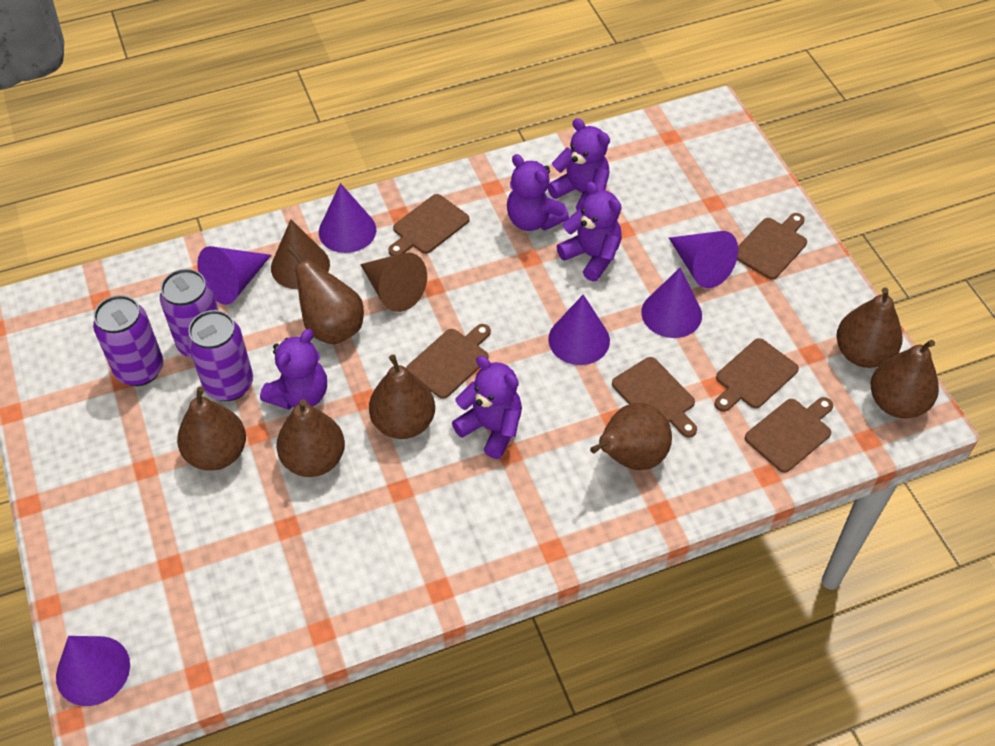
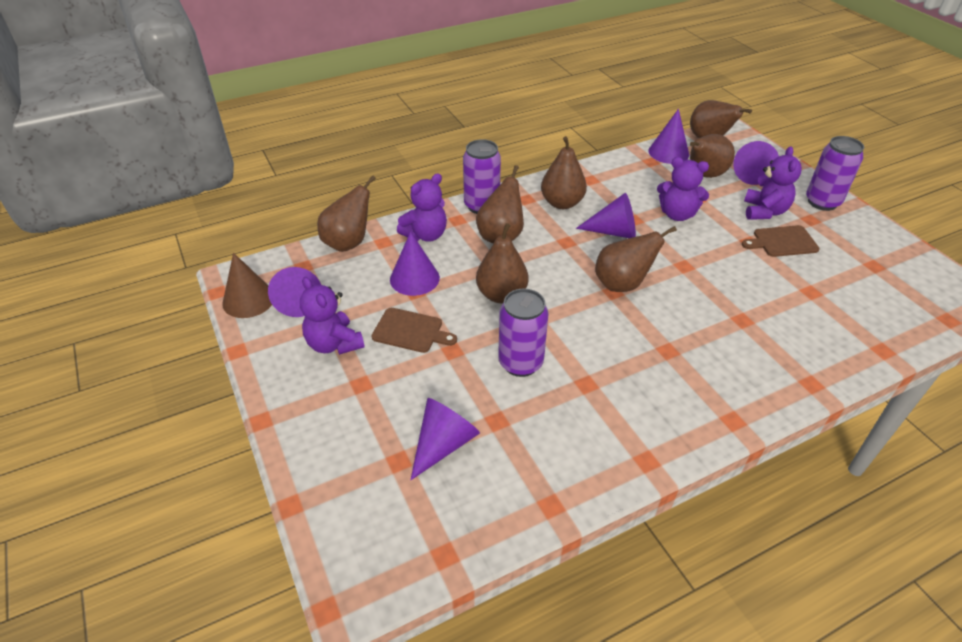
brown cone: [271,219,330,289] [360,253,427,312] = 2 -> [223,253,272,318] = 1
brown cutting board: [388,194,470,256] [406,324,491,399] [612,357,697,437] [714,338,799,412] [737,213,807,280] [745,397,833,473] = 6 -> [371,308,457,353] [742,225,820,257] = 2
purple teddy bear: [260,329,327,410] [452,356,522,459] [507,154,569,231] [548,118,610,211] [557,181,622,282] = 5 -> [300,277,365,355] [397,173,447,242] [657,157,709,221] [744,146,802,220] = 4

